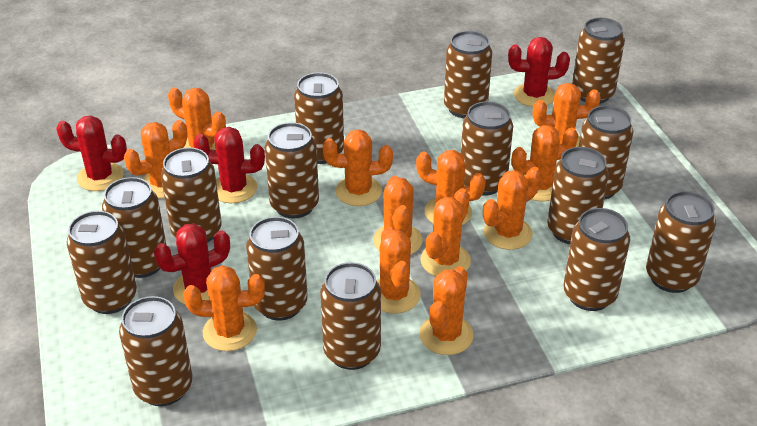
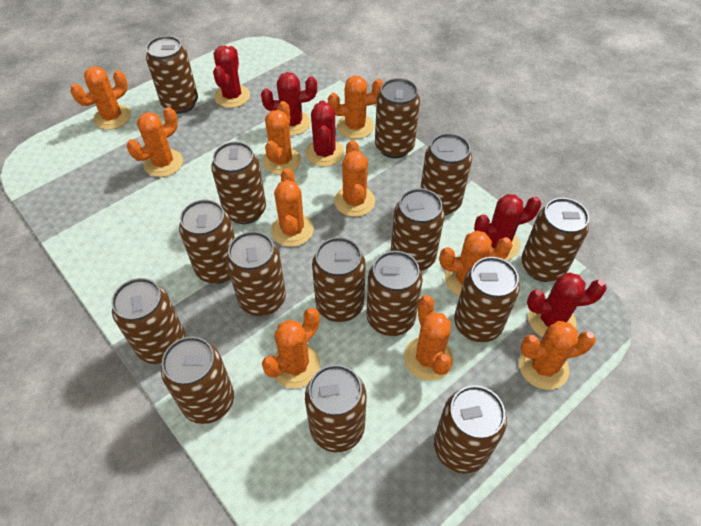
orange cactus: [124,120,188,198] [168,87,226,150] [183,265,265,351] [323,129,393,206] [373,176,422,254] [377,227,421,314] [416,150,486,225] [419,266,474,355] [420,188,471,276] [483,167,542,250] [512,125,578,202] [533,83,601,147] = 12 -> [70,66,131,130] [127,107,183,177] [262,101,301,175] [262,308,320,388] [271,168,314,247] [328,75,383,139] [334,140,375,217] [404,295,453,381] [439,230,513,296] [519,321,596,390] = 10
red cactus: [56,115,127,191] [154,223,230,305] [194,127,265,203] [508,37,570,107] = 4 -> [213,45,250,108] [261,72,317,136] [306,100,344,167] [474,194,542,261] [527,273,607,337] = 5

